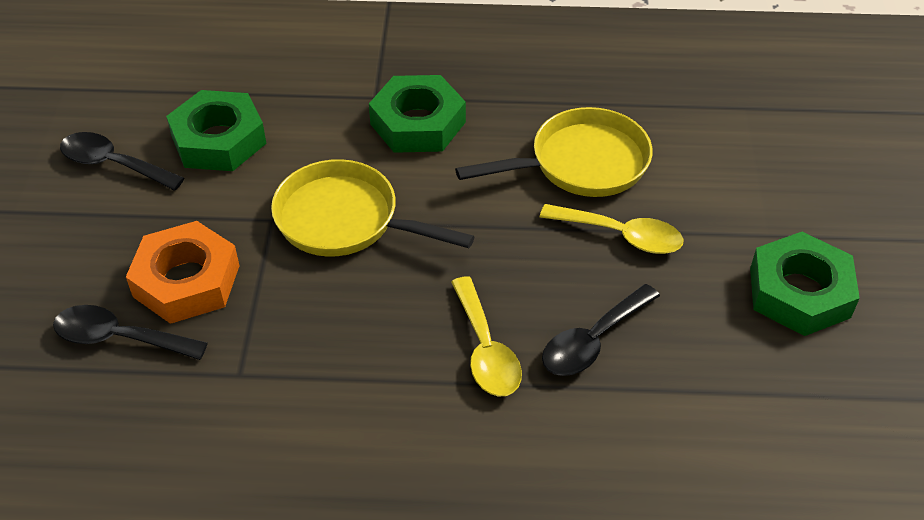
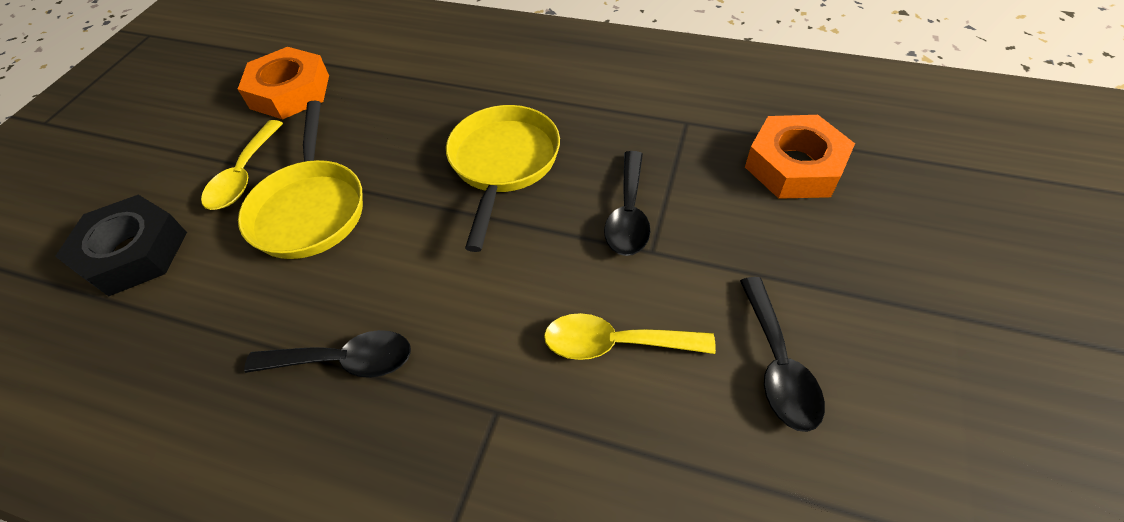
black nut: none = 0 -> [55,195,187,296] = 1
green nut: [166,90,266,171] [369,75,466,153] [750,232,860,336] = 3 -> none = 0
orange nut: [126,221,240,324] = 1 -> [238,47,329,119] [745,115,855,199] = 2

